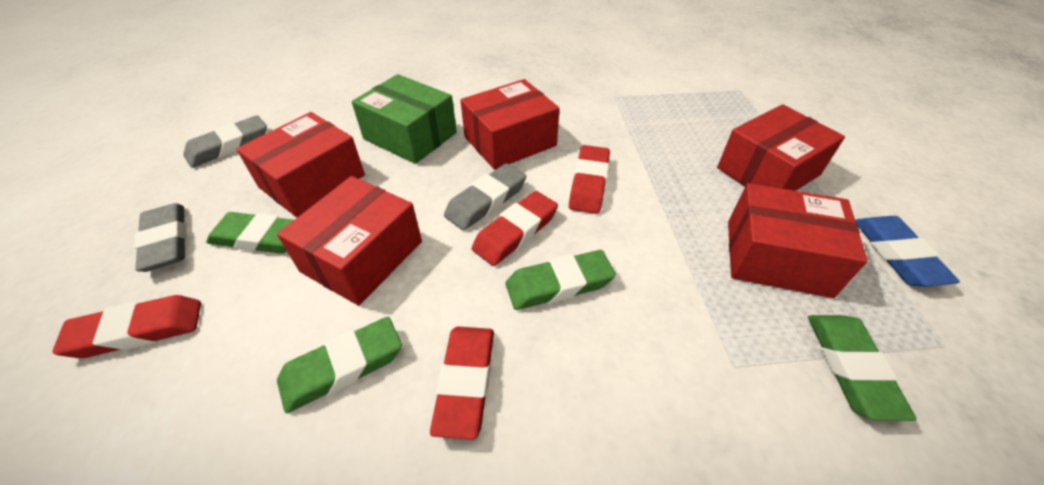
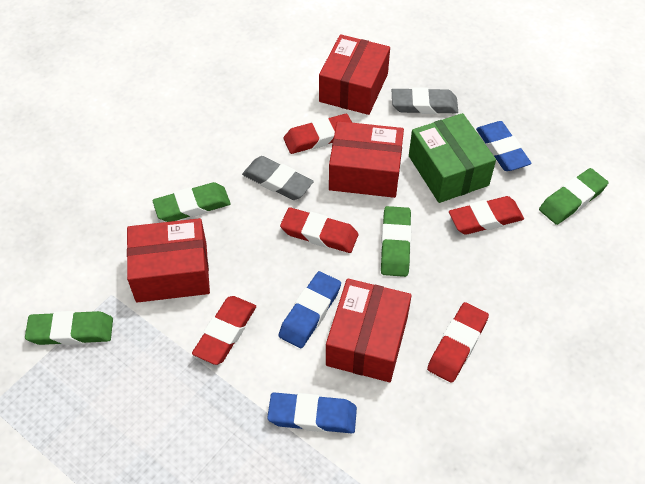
blue eraser: [855,216,960,287] = 1 -> [267,392,357,433] [279,271,341,348] [476,121,531,171] = 3
grey eraser: [134,203,186,272] [183,115,267,168] [444,163,526,231] = 3 -> [242,156,314,200] [392,87,458,114] = 2
red box: [236,112,365,217] [277,176,422,306] [460,79,560,170] [717,104,845,191] [728,183,868,298] = 5 -> [127,218,210,303] [319,34,390,115] [326,278,412,382] [329,121,404,198] = 4
red eraser: [52,295,201,358] [430,327,494,440] [472,191,558,266] [569,145,610,214] = 4 -> [192,296,256,365] [280,207,358,253] [283,114,352,154] [427,302,489,383] [449,196,524,235] = 5

